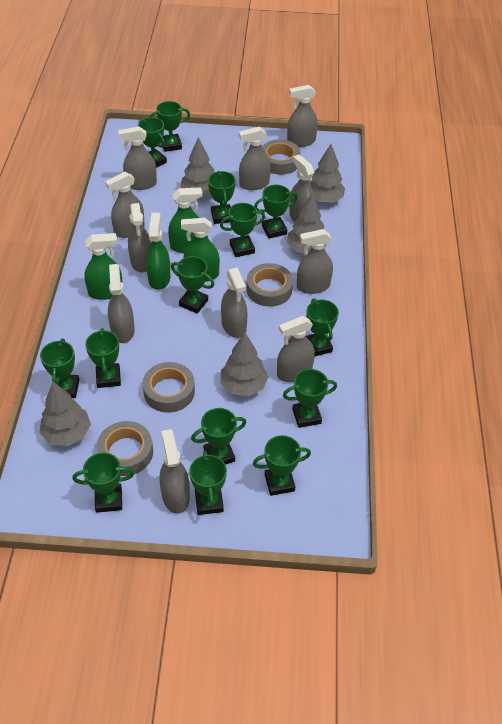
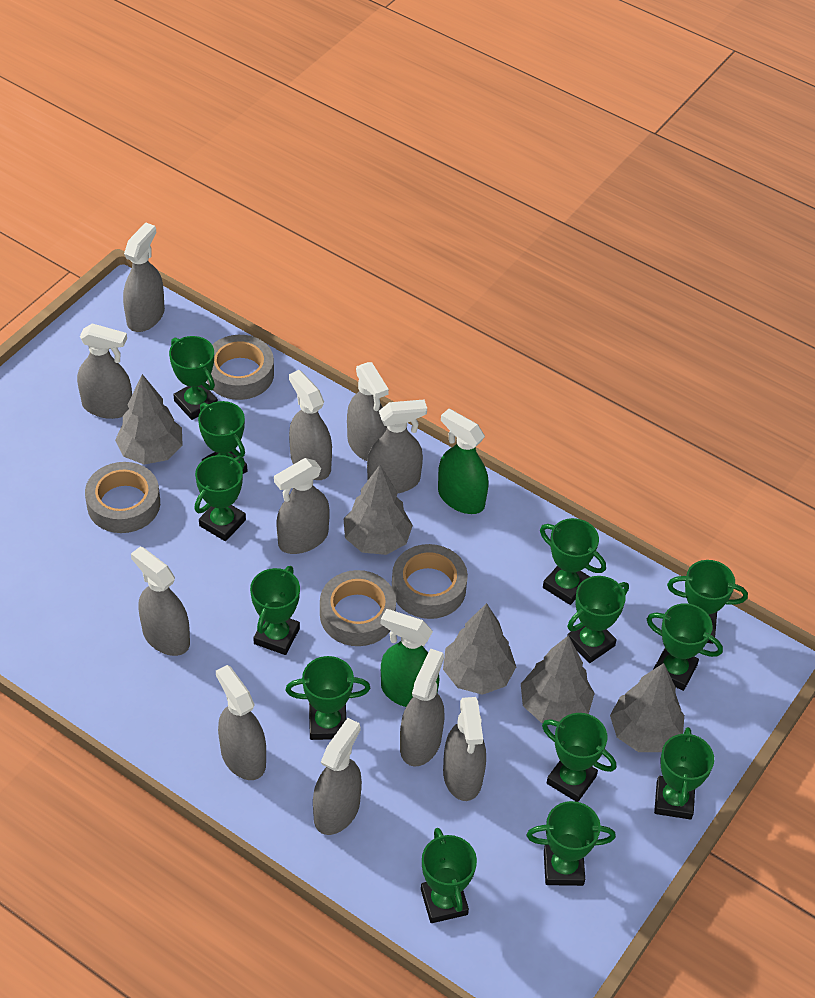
green spray bottle: [84,233,122,300] [146,213,170,290] [168,187,203,253] [181,218,220,282] = 4 -> [381,609,440,707] [438,409,489,514] = 2
green trophy: [40,339,80,398] [73,452,134,513] [85,328,121,388] [138,117,167,168] [149,101,190,152] [171,256,215,314] [189,451,227,515] [191,408,247,465] [208,171,236,224] [220,203,265,257] [253,435,311,496] [254,185,298,239] [283,369,337,428] [306,298,339,356] = 14 -> [169,336,218,420] [194,455,246,541] [198,401,247,474] [250,566,300,655] [285,656,370,740] [421,828,477,923] [527,801,616,886] [540,518,606,605] [542,713,616,802] [567,576,629,663] [647,603,723,691] [654,727,714,819] [667,560,748,644] = 13

